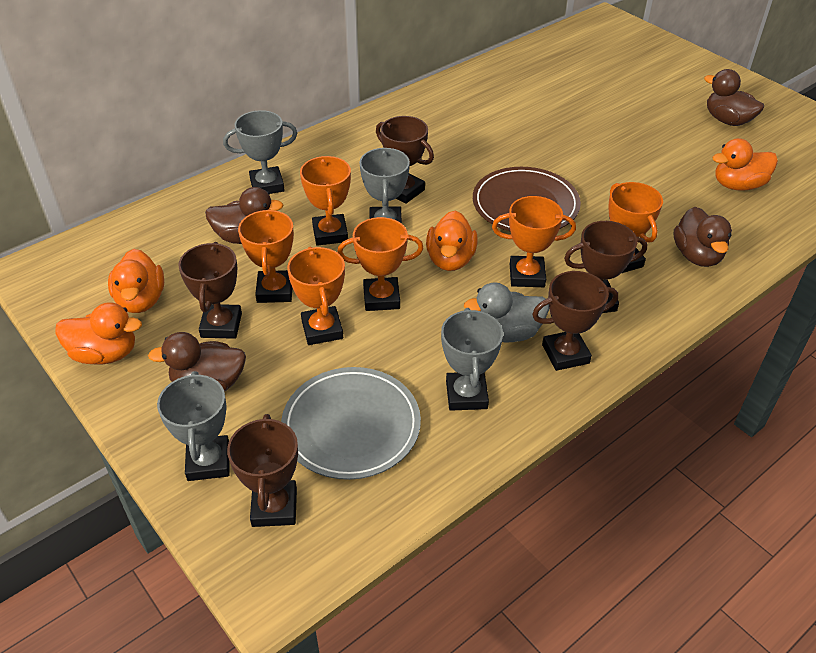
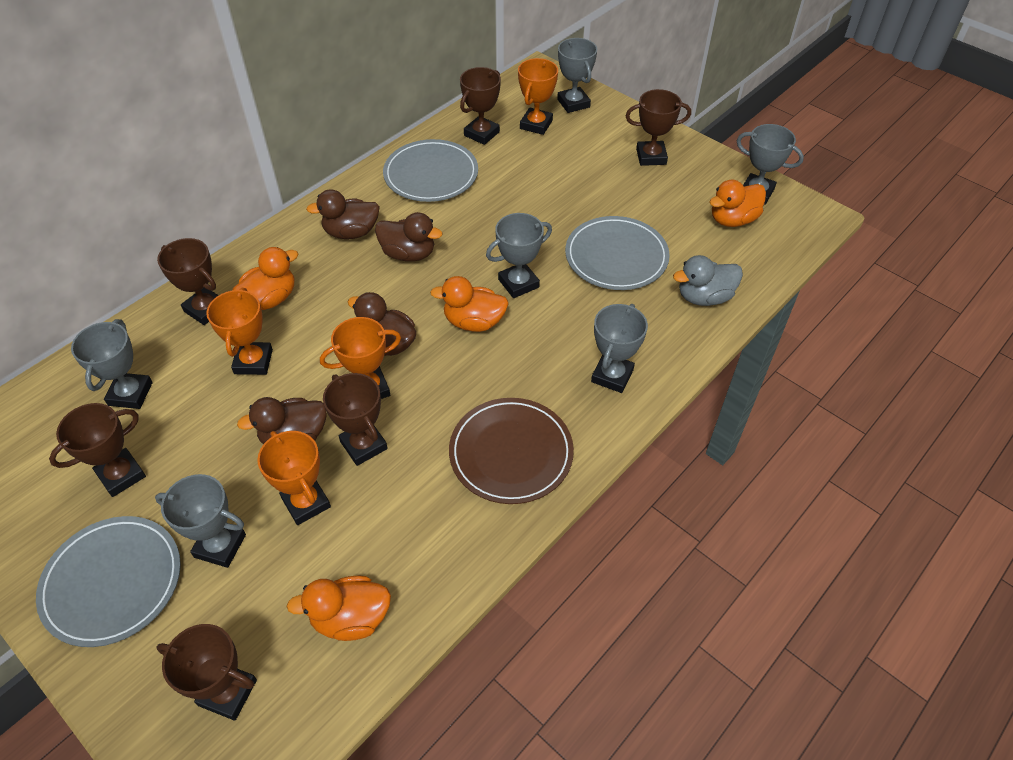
brown trophy: [178,242,242,339] [227,414,298,527] [376,116,434,204] [532,271,618,371] [564,221,647,313] = 5 -> [49,403,146,497] [157,238,219,325] [157,624,257,721] [323,373,388,466] [460,67,501,145] [626,89,691,166] = 6
grey plate: [281,367,421,480] = 1 -> [36,516,181,647] [383,139,478,202] [565,216,670,290] = 3
grey trophy: [157,371,230,481] [223,110,297,194] [359,148,410,224] [441,308,503,411] = 4 -> [71,319,153,409] [155,474,246,568] [486,213,552,298] [557,38,597,113] [591,304,648,393] [737,124,804,205] = 6
orange trophy: [238,209,294,303] [287,246,345,345] [300,156,351,246] [337,217,424,311] [492,196,576,287] [609,182,663,273] = 6 -> [206,288,273,375] [257,431,331,525] [320,317,401,399] [518,58,558,135] = 4

